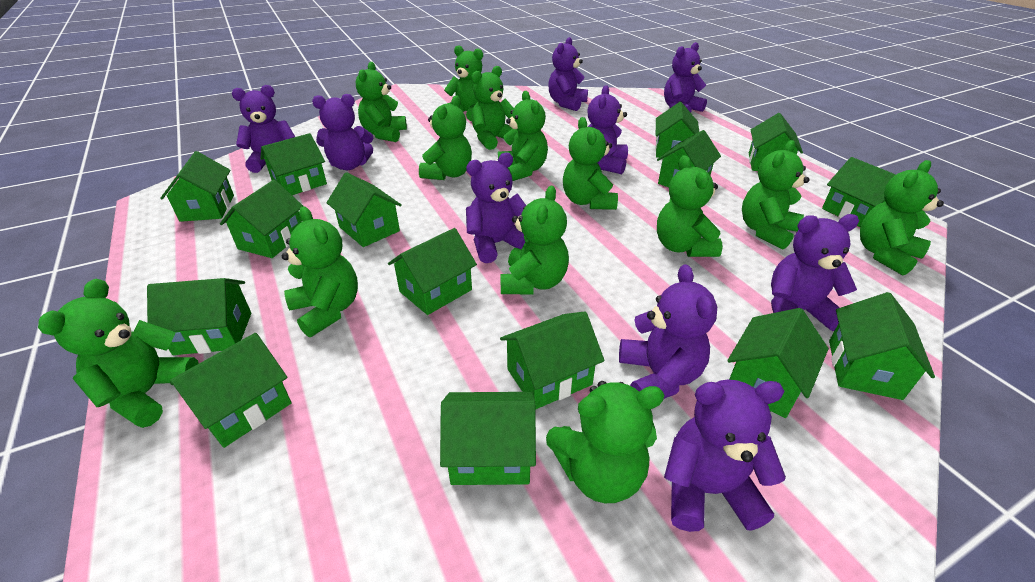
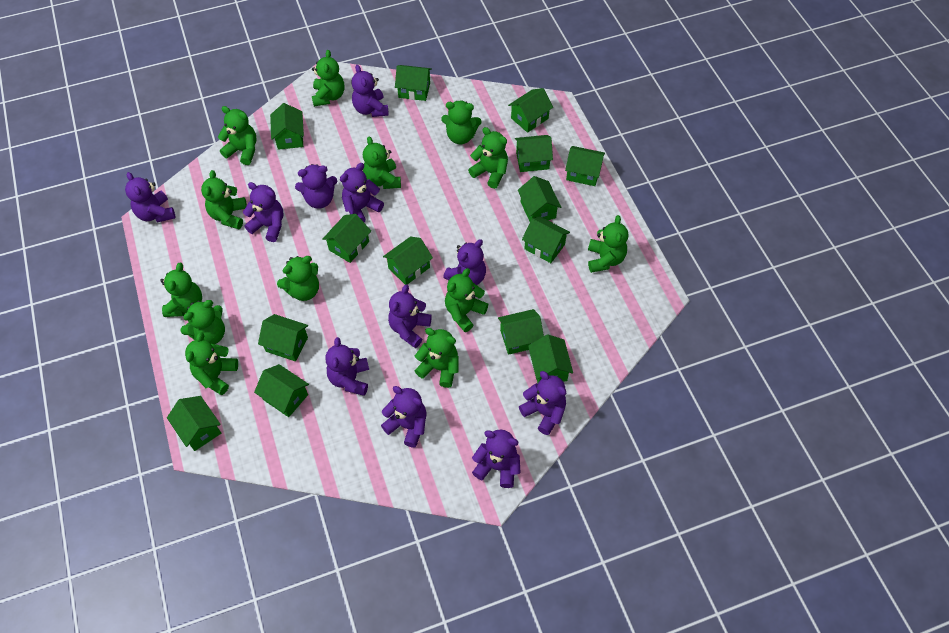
green house: [147,278,251,355] [160,151,234,222] [170,333,292,448] [220,180,303,258] [260,133,327,195] [326,172,402,247] [388,228,477,315] [440,392,536,485] [500,311,605,410] [655,102,699,158] [657,130,721,187] [727,308,829,418] [749,113,803,171] [822,157,896,227] [829,292,935,400] = 15 -> [167,396,221,451] [254,364,309,417] [258,314,308,361] [270,103,304,150] [322,214,371,263] [383,236,433,285] [395,65,432,101] [498,309,544,355] [508,88,553,133] [515,135,553,172] [518,176,561,221] [522,216,570,263] [528,335,573,383] [565,146,605,186] = 14
purple teddy bear: [232,85,295,173] [312,94,373,170] [466,153,526,263] [548,37,588,111] [587,85,628,174] [619,264,717,399] [664,42,707,113] [664,379,786,532] [771,214,859,331] = 9 -> [125,172,176,223] [243,182,283,242] [295,164,337,209] [325,337,369,396] [340,163,384,222] [352,65,389,117] [381,386,427,448] [388,284,432,348] [443,239,486,285] [472,429,520,488] [519,371,566,435] = 11

